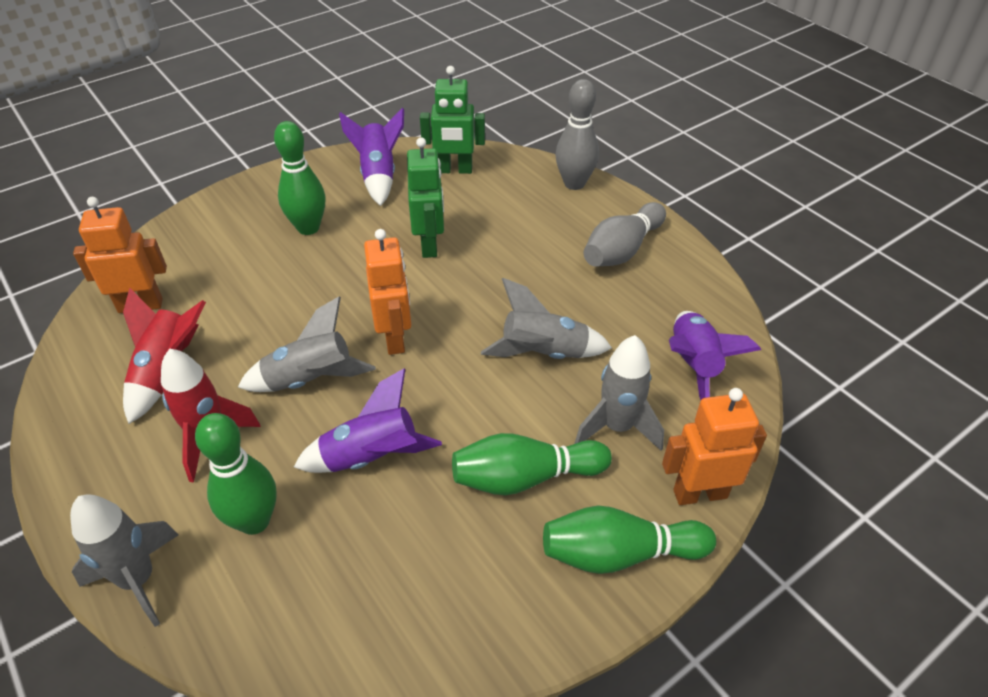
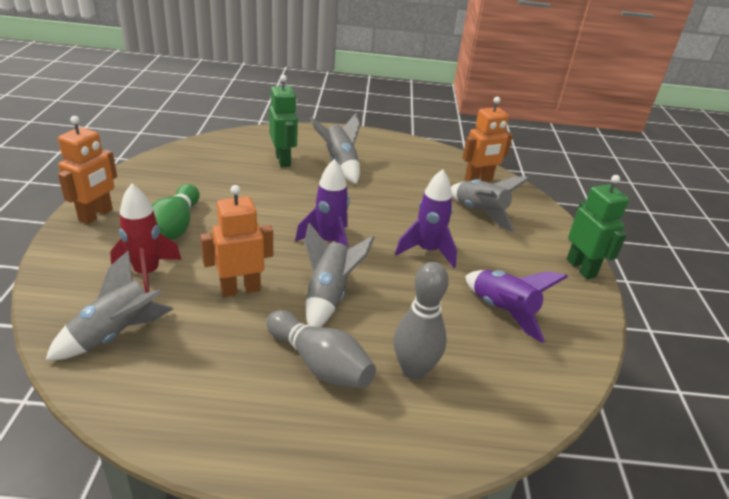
green bowling pin: [195,413,277,535] [274,121,325,235] [452,433,612,495] [543,506,716,574] = 4 -> [151,184,200,240] = 1
red rocket: [123,288,206,424] [161,349,261,482] = 2 -> [110,184,182,293] = 1

